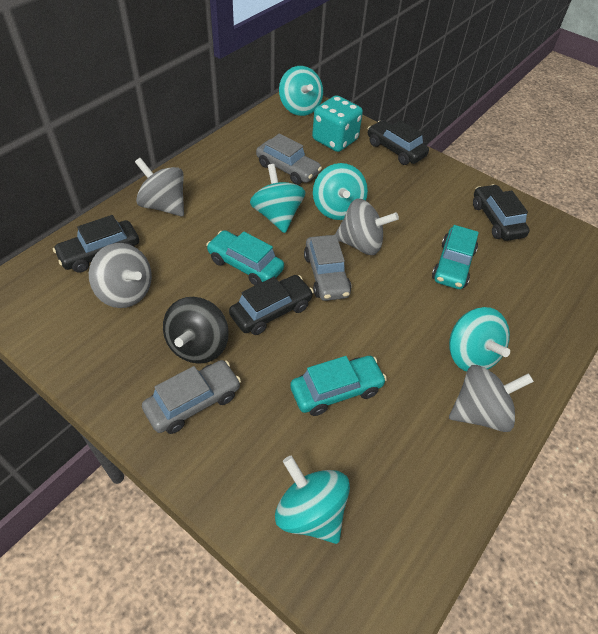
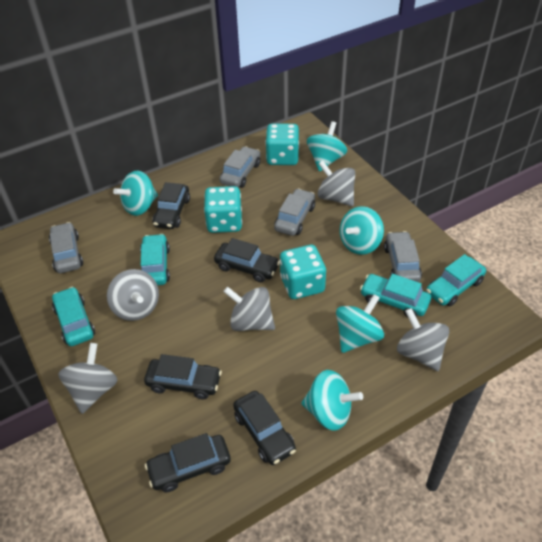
black car: [53,215,139,273] [229,275,314,335] [367,120,429,165] [473,184,530,241] = 4 -> [144,354,222,399] [145,433,231,492] [153,182,190,229] [214,238,280,282] [233,391,296,465] = 5
black spinning top: [163,297,229,364] = 1 -> none = 0
grey car: [142,360,241,434] [256,133,322,185] [304,235,351,301] = 3 -> [49,222,83,273] [220,146,260,188] [274,188,315,236] [384,231,422,282] = 4
grey spinning top: [89,243,152,308] [135,158,184,216] [335,199,399,255] [449,365,534,432] = 4 -> [58,343,117,414] [107,269,159,321] [223,287,275,331] [318,160,355,206] [397,308,449,371] = 5
turquoise car: [206,230,284,285] [290,356,387,416] [432,225,479,289] = 3 -> [52,287,95,346] [140,234,170,285] [360,274,431,317] [426,254,486,306] = 4
turquoise dice: [312,95,363,152] = 1 -> [204,186,242,233] [265,124,299,165] [280,245,326,299] = 3

